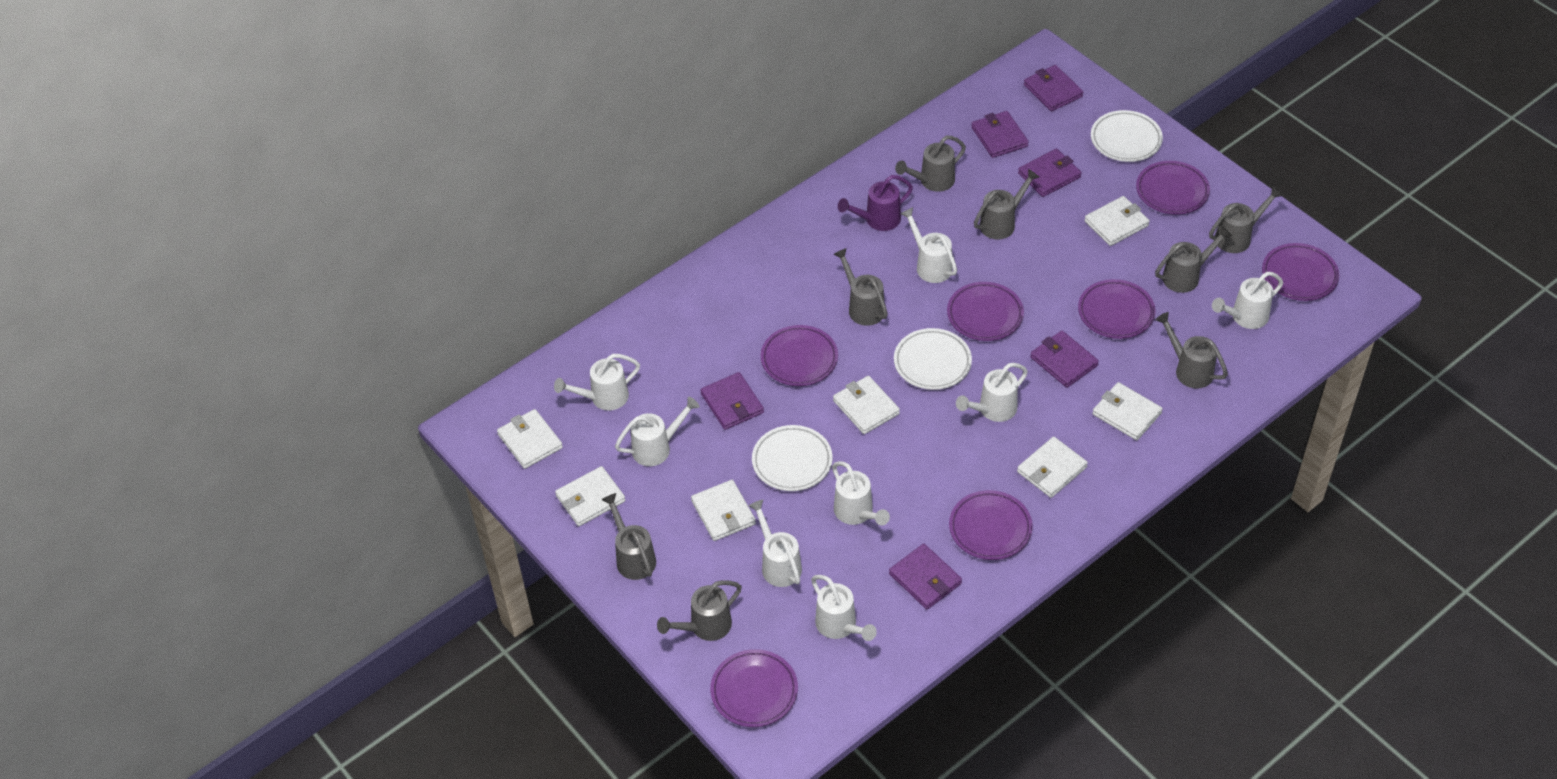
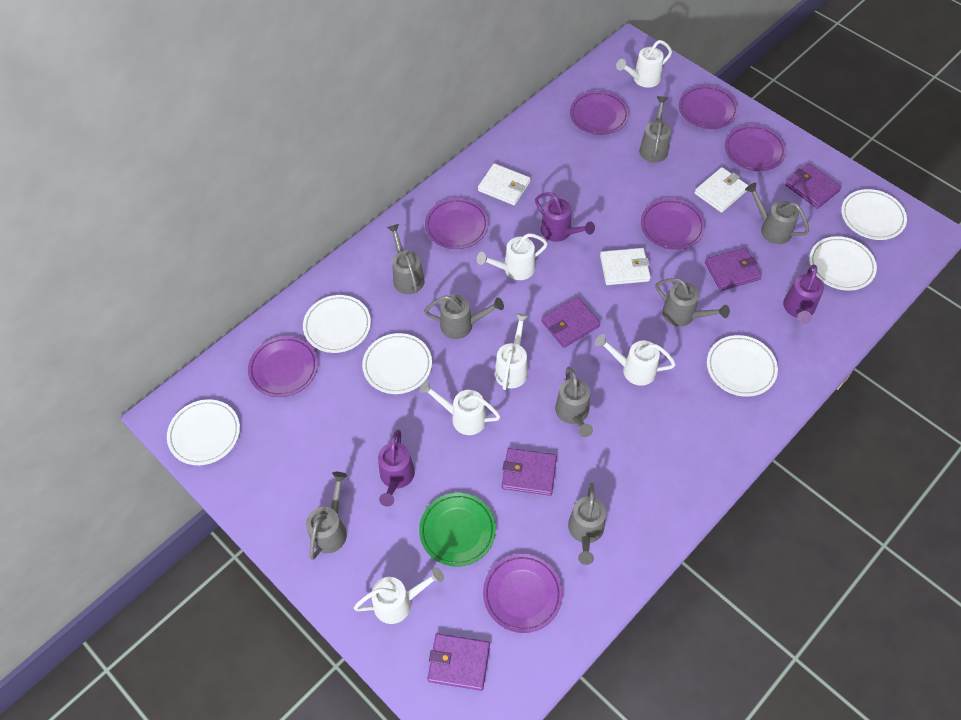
green plate: none = 0 -> [419,493,496,567] = 1
purple wallet: [700,372,764,430] [889,544,962,609] [971,111,1029,158] [1018,149,1082,197] [1024,65,1083,112] [1030,331,1099,388] = 6 -> [427,633,490,691] [502,448,557,496] [541,297,601,348] [705,248,762,291] [785,163,841,209] = 5
purple watering can: [838,175,913,231] = 1 -> [378,430,415,507] [535,192,595,242] [783,265,824,324] = 3
white plate: [752,425,832,491] [894,328,972,390] [1091,110,1163,162] = 3 -> [167,399,240,465] [303,295,371,353] [362,333,432,394] [707,335,778,397] [809,236,877,291] [841,189,907,240] = 6
white wallet: [497,409,563,469] [555,466,625,526] [691,480,756,541] [833,376,900,434] [1017,437,1088,498] [1084,196,1150,246] [1093,382,1163,440] = 7 -> [478,163,530,205] [600,248,651,285] [694,167,749,213] = 3
white watering can: [554,354,640,411] [615,397,700,466] [748,500,802,587] [811,575,877,641] [832,461,890,526] [901,207,957,283] [956,363,1028,422] [1212,272,1283,329] = 8 -> [354,567,444,624] [419,380,501,435] [477,233,548,280] [495,313,529,390] [595,334,676,386] [616,40,672,88] = 6

